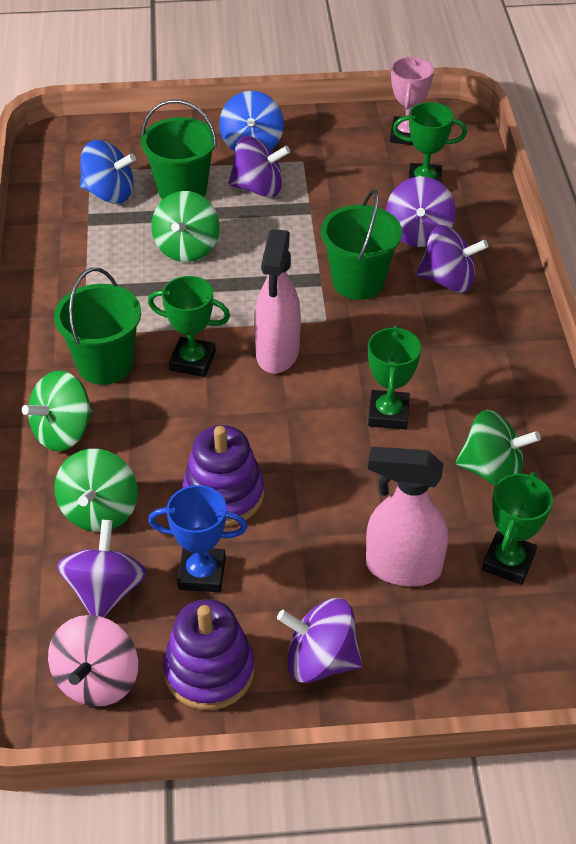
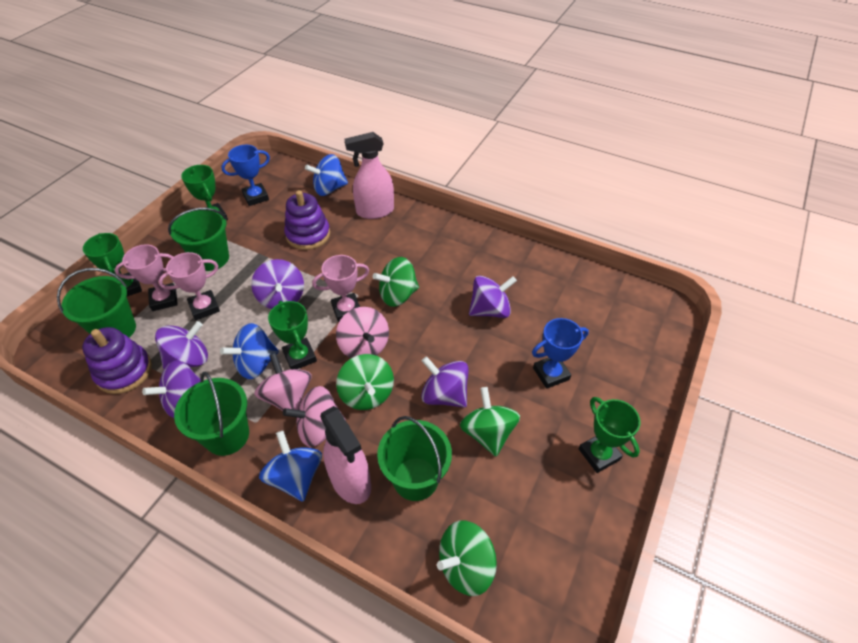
blue spinning top: [80,140,136,204] [219,91,284,152] = 2 -> [220,323,279,379] [259,431,322,502] [305,154,348,196] = 3
blue trophy: [148,485,248,592] = 1 -> [221,145,270,206] [532,318,589,389] = 2
green bucket: [54,268,141,385] [141,100,217,200] [321,189,402,300] = 3 -> [57,268,136,338] [168,208,229,271] [174,371,249,456] [377,416,452,501] = 4
pink spinning top: [48,615,138,707] = 1 -> [254,353,312,411] [283,386,346,447] [336,307,389,358] = 3
pink trophy: [390,57,434,145] = 1 -> [114,244,178,311] [158,252,220,320] [312,255,369,322] = 3

